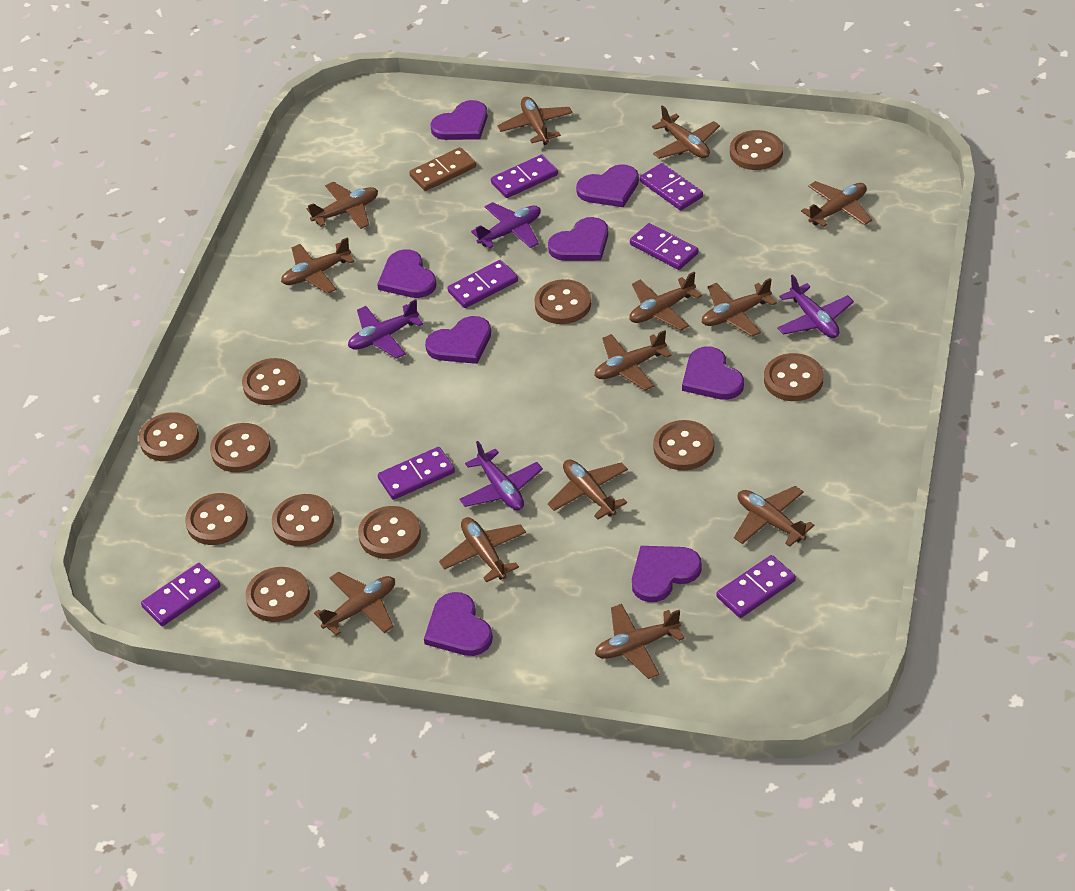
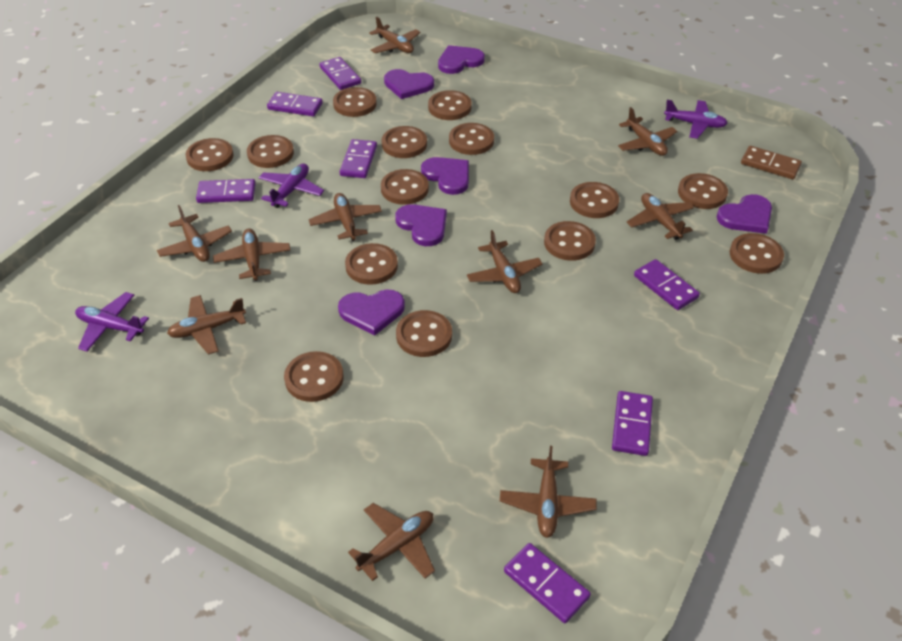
brown button: [139,412,199,461] [185,493,248,545] [210,423,270,472] [242,358,301,405] [245,567,310,622] [272,494,334,546] [358,506,421,559] [534,279,591,324] [653,420,714,470] [730,130,783,170] [764,353,823,401] = 11 -> [186,138,234,171] [247,135,294,168] [284,351,344,402] [333,87,377,117] [345,243,398,285] [381,169,429,205] [382,126,427,158] [396,310,452,357] [428,90,472,120] [449,123,494,155] [544,221,596,261] [570,182,619,218] [678,173,728,209] [730,233,784,274] = 14
brown plane: [281,237,355,294] [307,182,378,229] [314,572,395,636] [439,517,526,582] [497,97,572,145] [548,459,628,520] [594,330,672,391] [595,604,684,679] [629,272,702,331] [652,105,720,159] [702,278,777,337] [734,486,814,547] [801,181,872,227] = 13 -> [157,205,232,262] [167,295,246,354] [213,229,290,281] [309,193,382,241] [348,503,435,581] [369,17,420,53] [467,230,542,293] [500,446,597,538] [618,107,677,156] [627,193,694,240] = 10
purple heart: [377,249,437,298] [424,592,493,656] [425,316,491,364] [430,100,488,140] [548,217,608,261] [576,164,639,207] [632,546,702,602] [682,347,744,400] = 8 -> [338,289,405,336] [384,69,434,99] [395,204,447,246] [421,157,469,195] [438,45,485,74] [716,194,772,234] = 6
purple plane: [348,299,423,359] [460,441,543,510] [471,202,541,249] [777,275,854,338] = 4 -> [75,292,149,352] [258,163,324,208] [664,100,727,139] = 3

